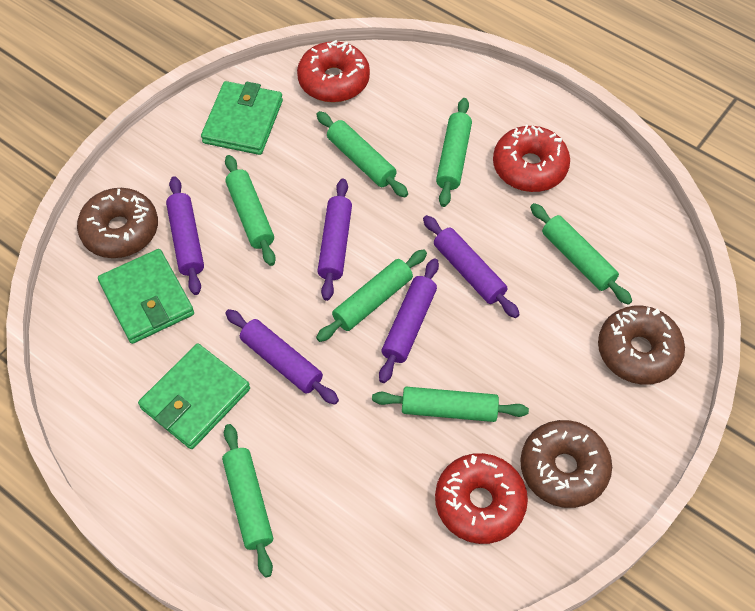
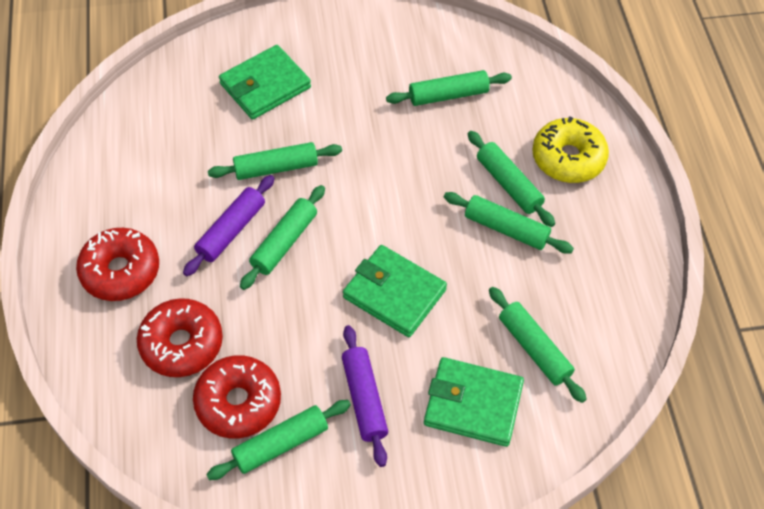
brown donut: [77,188,158,258] [520,420,612,508] [598,306,685,385] = 3 -> none = 0
purple rolling pin: [166,176,204,295] [225,309,339,404] [317,179,352,301] [379,258,439,383] [423,215,520,318] = 5 -> [183,175,275,276] [342,325,388,467] = 2
yellow donut: none = 0 -> [532,116,609,183] = 1

